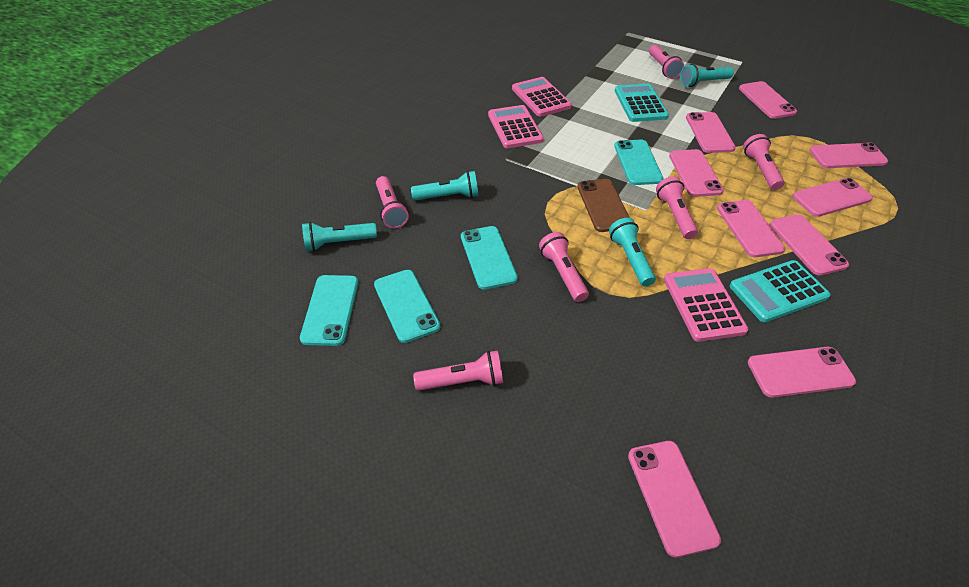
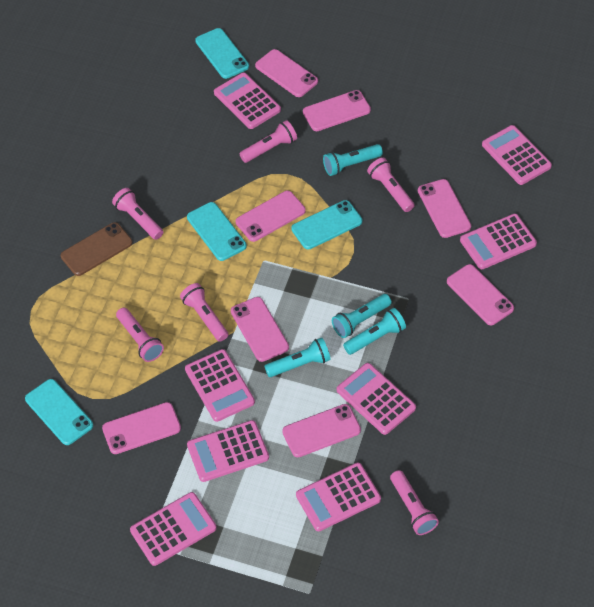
pink calculator: [488,105,544,148] [512,77,572,117] [664,268,748,342] = 3 -> [130,492,217,566] [185,349,255,422] [187,420,269,482] [214,73,281,129] [296,463,381,531] [337,363,416,435] [460,214,537,269] [482,125,552,185] = 8
pink phone: [628,441,721,558] [669,149,724,197] [686,112,736,153] [717,200,786,257] [739,81,797,119] [748,347,856,398] [770,214,849,276] [792,178,873,217] [809,142,888,168] = 9 -> [102,402,181,454] [231,297,289,362] [236,191,306,242] [255,49,318,97] [282,404,361,457] [303,90,371,131] [418,179,471,238] [447,264,514,326] = 8
turquoise calculator: [615,84,669,122] [730,260,831,322] = 2 -> none = 0

